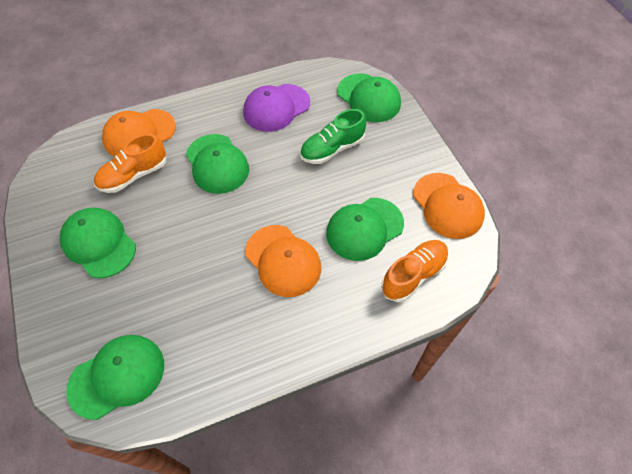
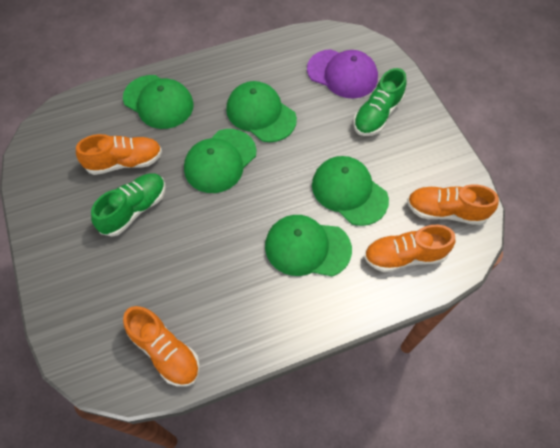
green shoe: [300,109,366,164] = 1 -> [91,173,166,237] [353,68,407,136] = 2
orange cap: [102,109,176,157] [245,225,321,297] [413,173,485,239] = 3 -> none = 0
orange shoe: [94,134,166,193] [381,240,449,302] = 2 -> [76,134,162,175] [123,306,200,387] [364,225,455,272] [407,184,499,225] = 4

